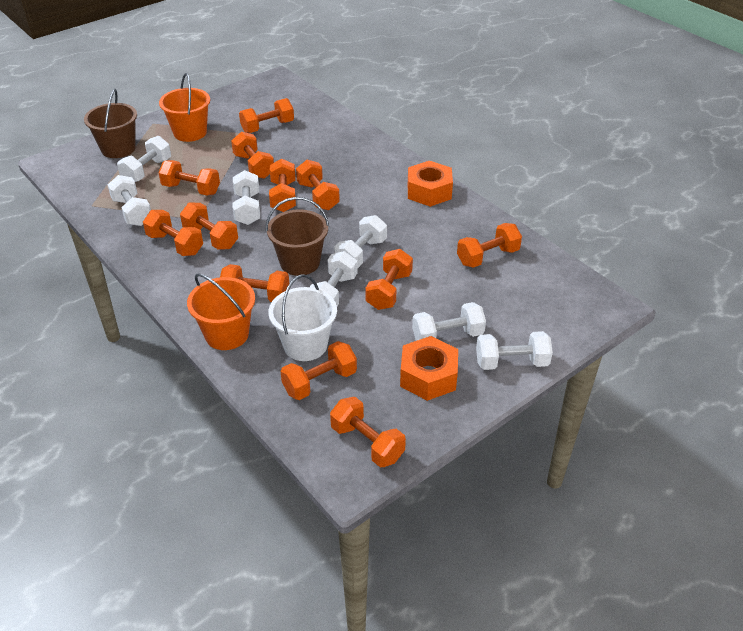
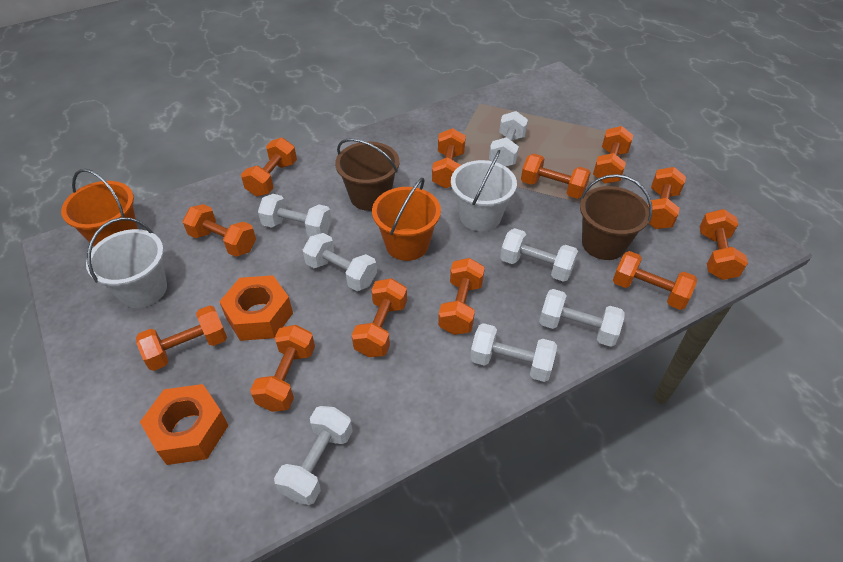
white bucket: [269,274,337,361] = 1 -> [86,217,167,308] [451,150,517,231] = 2

